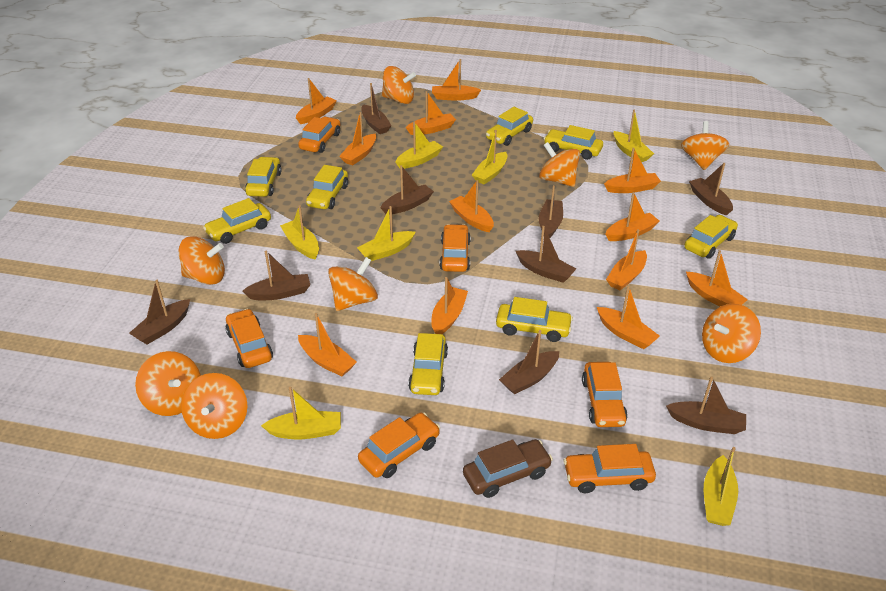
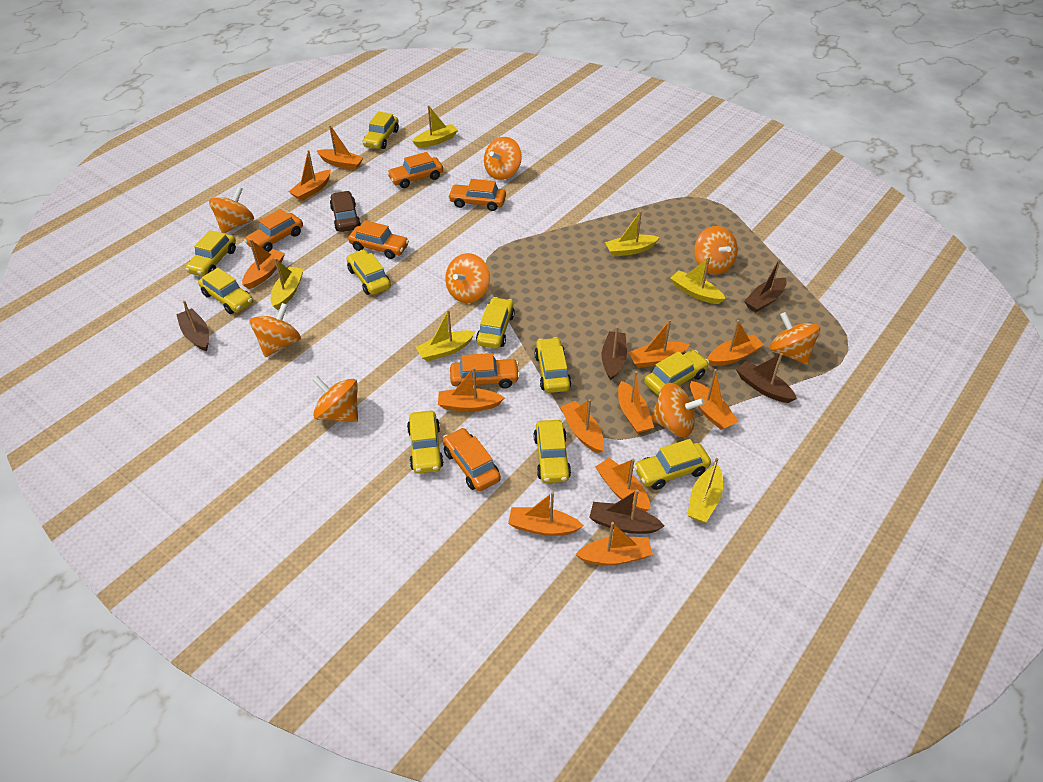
brown boat: [129,280,190,345] [242,251,310,300] [361,83,391,134] [381,165,434,215] [499,330,559,394] [516,226,576,283] [539,185,563,238] [666,376,746,434] [689,163,733,215] = 9 -> [176,300,209,352] [589,490,664,534] [602,326,627,380] [736,353,797,403] [744,259,787,312] = 5
yellow boat: [261,387,341,439] [280,205,319,260] [357,206,416,261] [395,121,443,169] [472,130,507,185] [614,109,654,162] [704,447,738,526] = 7 -> [270,258,304,310] [412,105,458,148] [415,310,476,362] [605,211,660,257] [670,257,725,304] [687,458,723,523] = 6
yellow car: [203,198,271,244] [245,157,282,197] [306,165,348,209] [408,333,448,395] [486,107,533,146] [496,297,573,342] [544,125,603,160] [684,215,738,259] = 8 -> [185,230,236,277] [198,268,253,314] [347,250,391,295] [362,111,399,149] [407,411,444,474] [476,297,515,349] [534,337,571,393] [534,420,571,483] [634,439,711,490] [644,350,709,396] = 10

